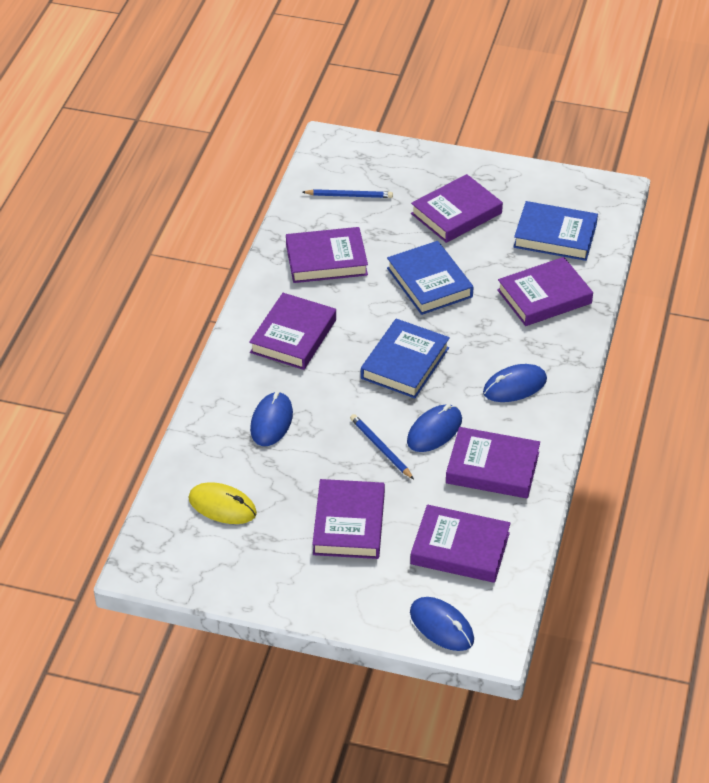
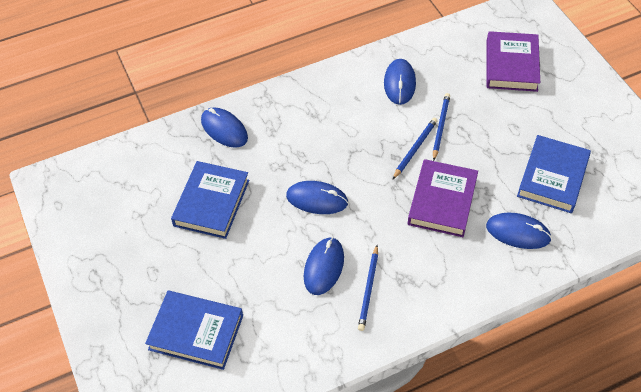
blue mouse: [250,392,293,446] [407,404,462,452] [410,597,474,651] [483,364,547,402] = 4 -> [201,107,248,148] [286,181,348,214] [304,237,344,295] [384,59,416,105] [486,212,552,249] = 5
blue pencil: [302,189,393,198] [350,414,414,479] = 2 -> [358,245,378,331] [393,118,438,179] [433,93,450,161] = 3
purple book: [249,293,336,370] [286,227,368,283] [312,479,385,559] [410,505,511,583] [411,174,503,243] [446,427,540,499] [497,257,593,326] = 7 -> [408,159,478,237] [486,31,540,92] = 2
yellow mouse: [188,482,257,524] = 1 -> none = 0

